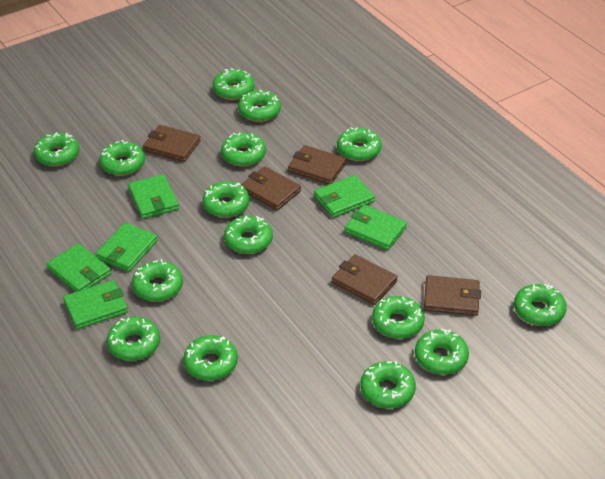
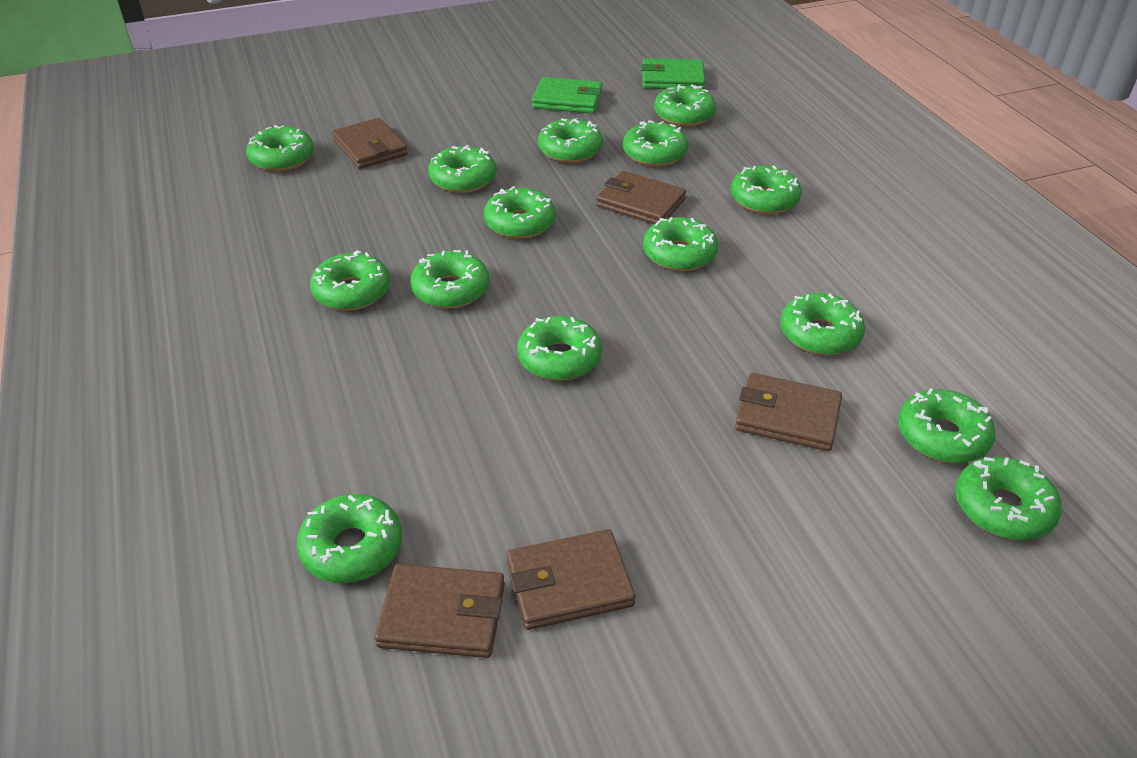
green wallet: [47,243,111,292] [63,280,128,329] [96,223,158,272] [128,174,179,219] [314,175,375,218] [345,205,407,250] = 6 -> [532,77,603,114] [641,58,705,89] = 2

